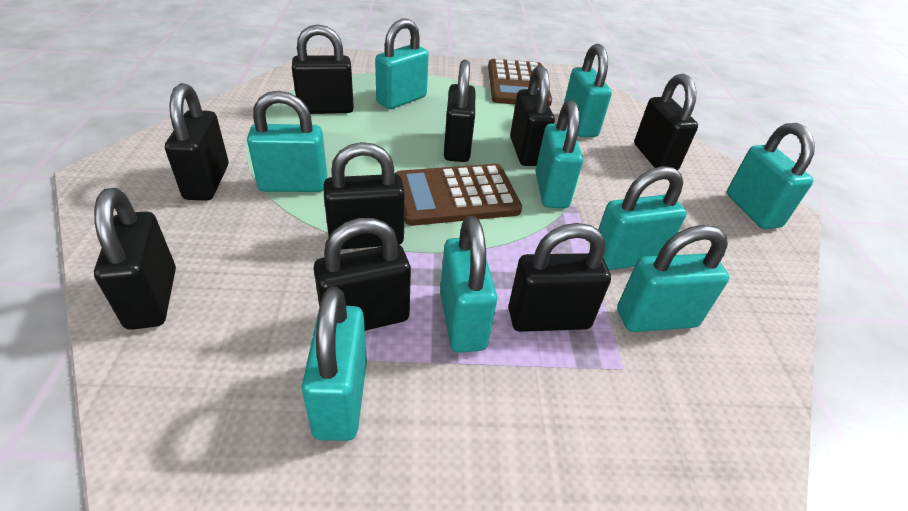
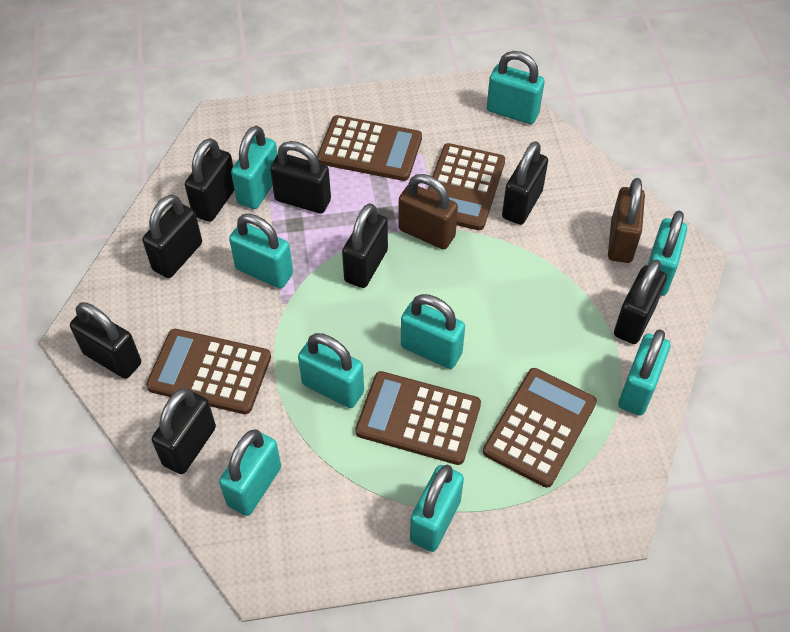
black padlock: [94,188,176,330] [165,83,229,201] [292,24,354,114] [314,218,411,331] [323,142,405,250] [444,60,475,162] [508,223,611,332] [510,65,555,166] [634,74,698,170] = 9 -> [70,302,141,379] [142,195,202,278] [152,388,216,474] [185,138,234,222] [270,141,331,214] [342,203,388,288] [502,141,548,225] [614,259,667,344] = 8
brown calculator: [395,164,522,226] [488,59,552,106] = 2 -> [146,329,271,414] [317,115,422,181] [355,371,481,465] [427,143,505,230] [483,368,597,488] = 5
brown padlock: none = 0 -> [399,174,458,249] [608,178,645,263] = 2

